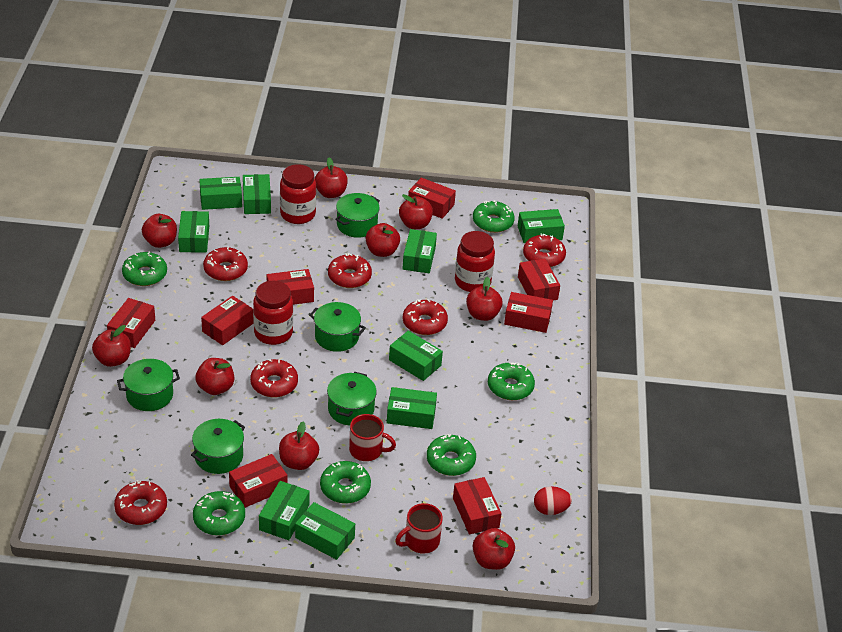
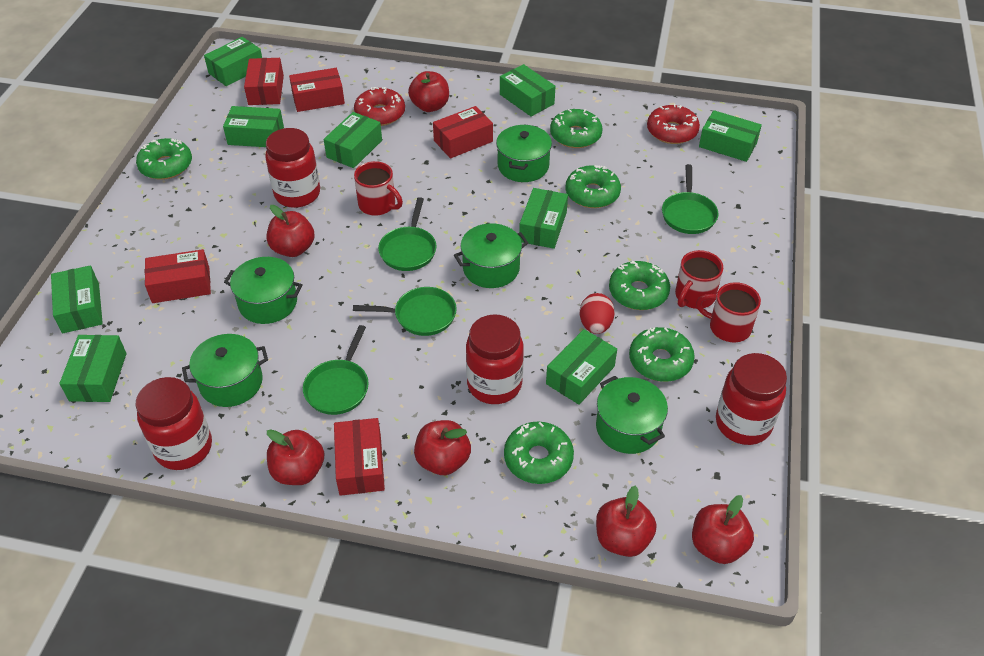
green pan: none = 0 -> [303,325,369,415] [353,287,457,336] [378,197,437,271] [662,164,719,234] = 4
red apple: [92,325,131,367] [142,214,177,248] [195,358,234,395] [279,421,319,470] [315,157,348,198] [365,223,400,257] [399,194,433,229] [466,277,503,321] [473,528,515,570] = 9 -> [267,205,315,257] [267,429,324,485] [408,71,449,112] [414,420,471,475] [596,486,657,557] [692,495,754,564] = 6
red box: [107,298,155,348] [201,296,254,345] [229,454,287,508] [267,269,314,305] [408,178,456,219] [453,477,502,534] [504,292,553,333] [518,258,560,301] = 8 -> [145,249,211,303] [244,58,284,105] [289,68,345,112] [334,418,385,496] [433,106,493,158] = 5
red donut: [114,480,167,525] [203,247,248,281] [250,359,298,397] [328,253,372,288] [403,299,448,335] [523,234,566,267] = 6 -> [354,87,405,126] [647,104,700,144] = 2
red jar: [253,280,293,345] [280,164,316,224] [455,231,495,292] = 3 -> [136,377,212,470] [265,128,320,208] [466,314,524,404] [716,353,787,445] = 4
red mug: [349,414,396,461] [395,503,443,554] = 2 -> [354,161,403,216] [675,250,723,309] [696,282,761,342] = 3

